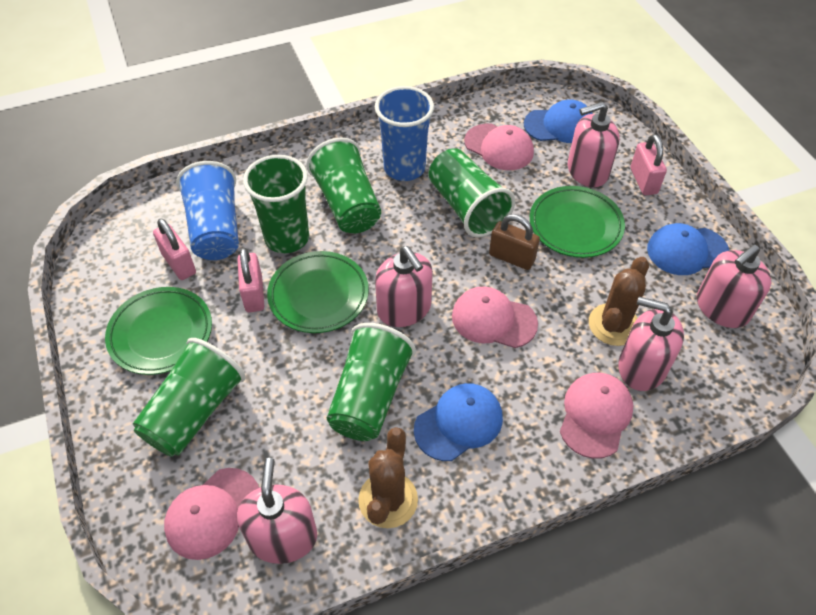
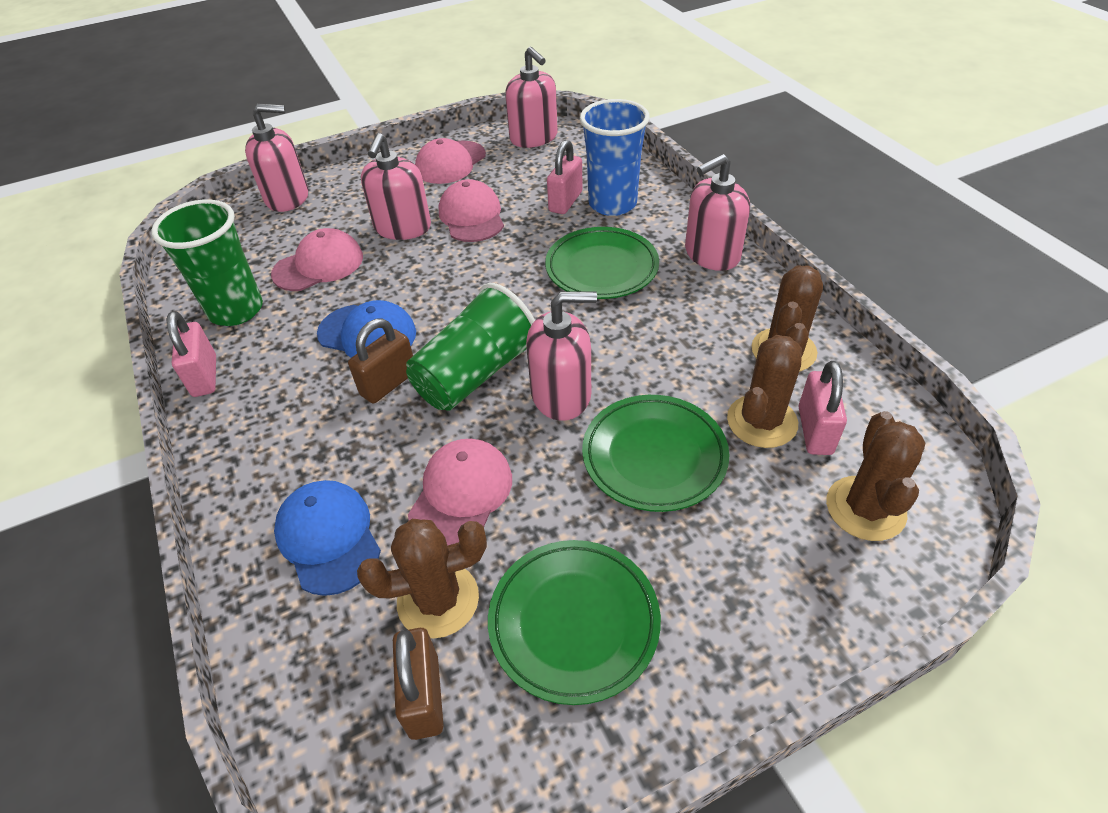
blue cap: [414,383,503,461] [524,99,593,143] [647,223,729,275] = 3 -> [274,480,381,596] [317,300,416,358] = 2
blue cup: [177,161,239,260] [375,86,434,181] = 2 -> [580,99,650,216] = 1
brown cactus: [358,427,418,528] [589,257,649,346] = 2 -> [357,519,487,638] [727,323,809,448] [752,265,823,372] [826,411,925,541] = 4
brown padlock: [489,214,540,270] = 1 -> [348,318,413,403] [393,628,443,740] = 2
green cup: [133,338,245,457] [243,155,309,253] [306,138,381,233] [327,323,416,441] [428,148,515,238] = 5 -> [151,199,263,326] [406,283,535,411] = 2

